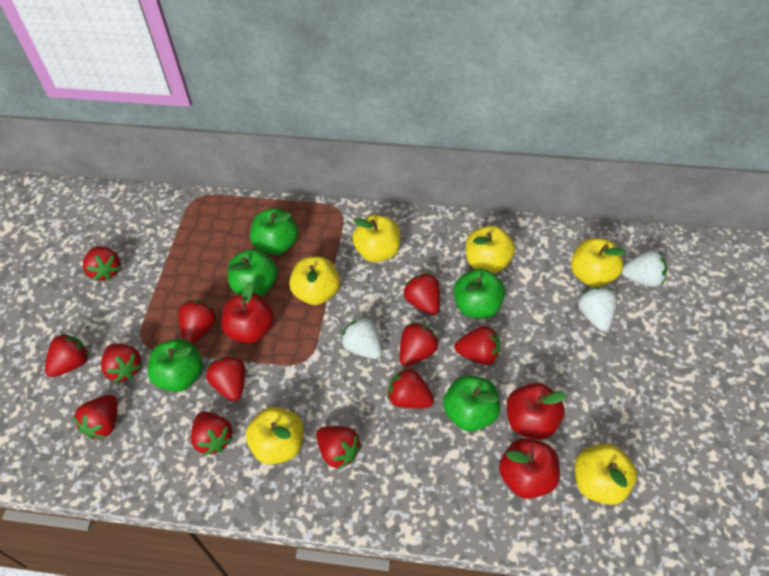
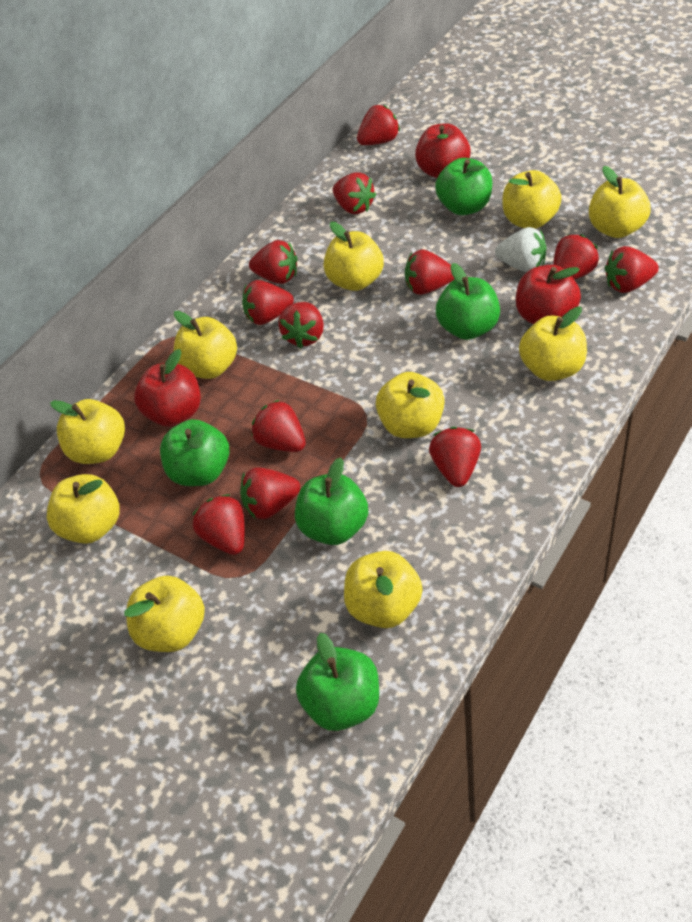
white strawberry: [341,316,382,359] [578,287,617,331] [622,250,667,287] = 3 -> [495,227,547,272] = 1
yellow apple: [246,407,304,465] [289,256,340,305] [352,215,401,262] [466,226,515,274] [571,238,626,287] [575,443,637,505] = 6 -> [47,474,120,544] [50,399,125,464] [124,576,205,652] [173,311,237,379] [324,222,384,291] [344,551,422,628] [376,372,445,438] [502,170,562,229] [519,307,587,381] [589,166,651,238] = 10

